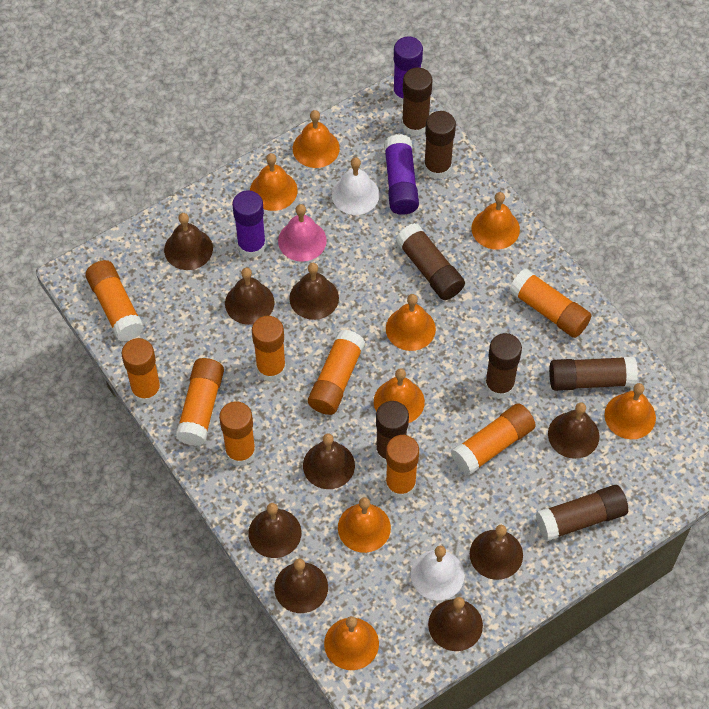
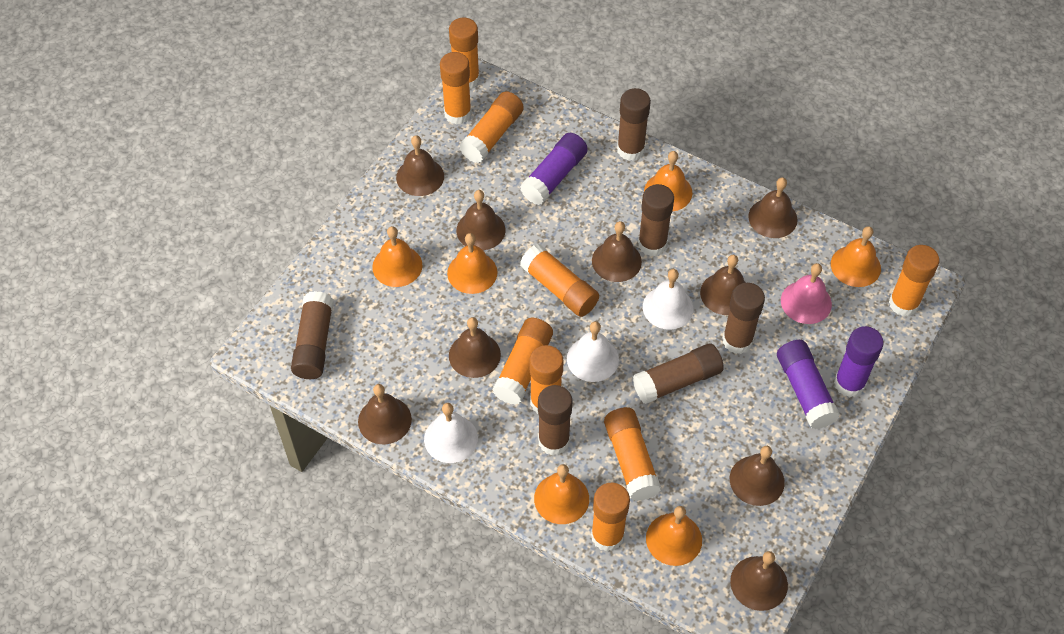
brown glue stick: [376,401,409,464] [396,223,465,300] [402,67,433,136] [424,111,456,179] [485,333,522,399] [536,485,628,542] [549,356,638,391] = 7 -> [291,291,334,379] [538,385,573,456] [617,88,651,161] [633,344,724,404] [638,184,674,256] [723,283,765,354] = 6
orange bell: [250,153,298,211] [293,110,340,168] [324,616,379,670] [338,497,391,553] [374,368,425,423] [386,294,436,351] [471,192,520,249] [604,383,656,439] = 8 -> [372,226,422,287] [447,233,497,294] [534,464,589,524] [644,151,692,212] [646,506,702,566] [831,226,881,287] = 6
white bell: [332,157,380,215] [411,546,465,600] = 2 -> [424,403,478,463] [567,321,619,382] [643,269,693,330] = 3

